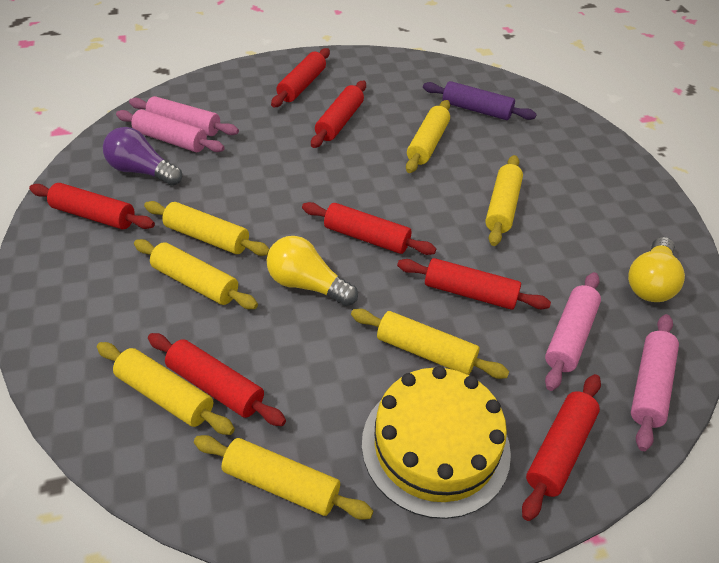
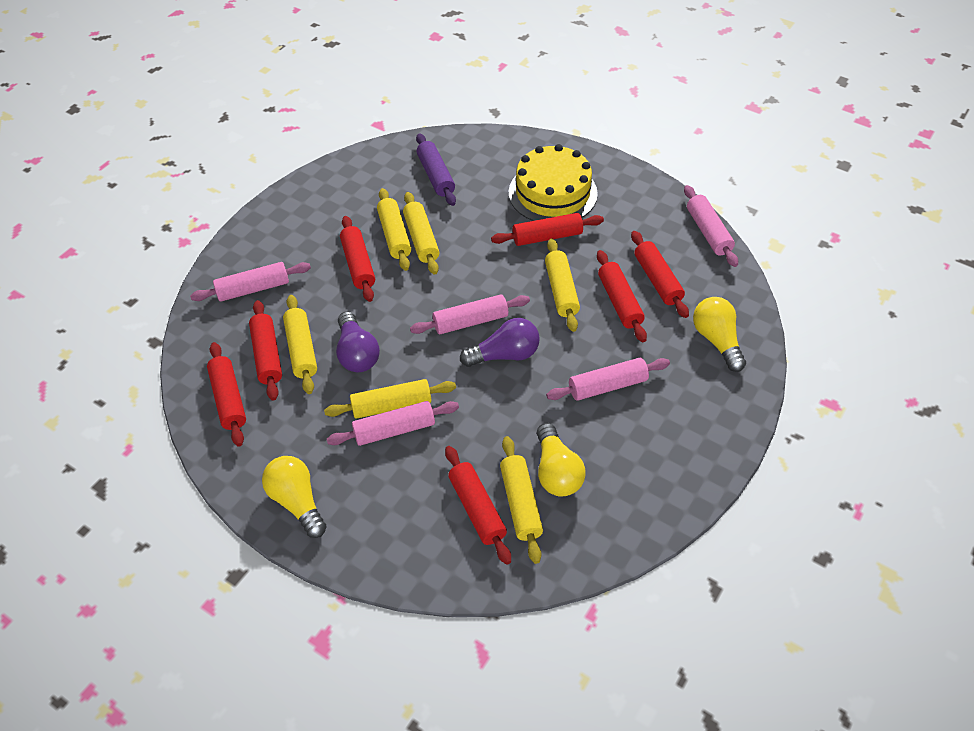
pink rolling pin: [116,109,225,152] [129,96,239,136] [545,272,601,391] [631,314,679,451] = 4 -> [190,262,311,302] [327,401,459,446] [410,294,530,334] [546,358,670,401] [684,185,738,267] = 5
purple light bulb: [103,127,182,186] = 1 -> [336,311,380,372] [460,318,540,367] = 2
yellow light bulb: [267,236,358,306] [628,237,685,302] = 2 -> [262,456,327,538] [537,423,586,497] [693,297,746,372] = 3
yellow rolling pin: [97,342,235,435] [134,239,258,309] [144,201,269,256] [194,435,373,520] [351,309,509,379] [406,100,450,173] [485,155,523,246] = 7 -> [283,295,317,394] [324,379,456,419] [377,188,411,271] [403,192,439,275] [500,436,543,564] [545,239,580,332] = 6

